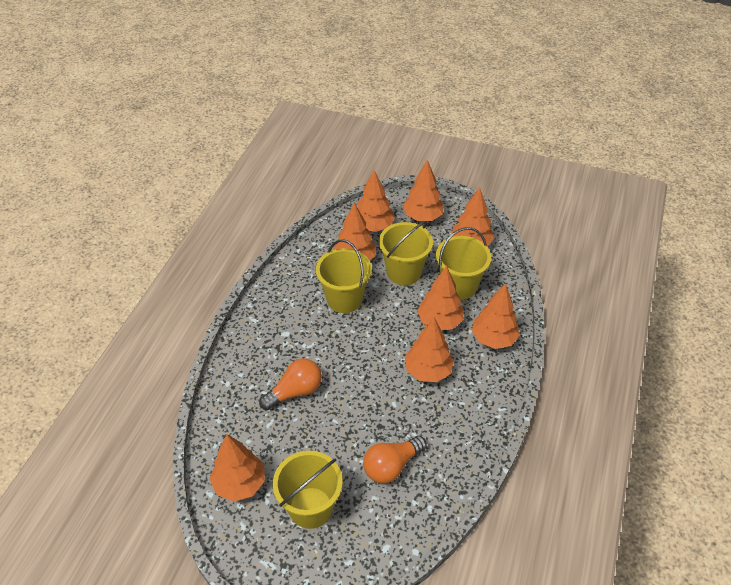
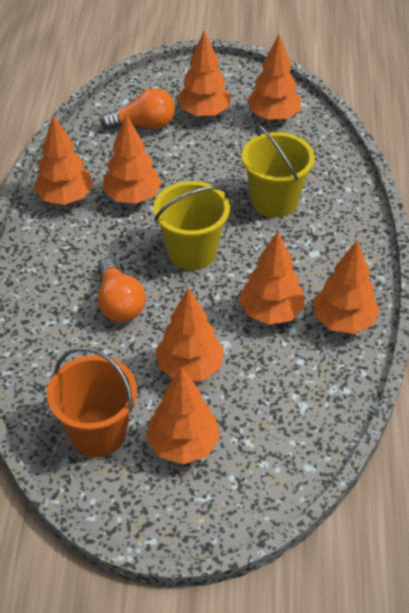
orange bucket: none = 0 -> [47,347,137,457] = 1
yellow bucket: [273,451,343,529] [316,239,372,313] [379,221,433,285] [436,227,491,300] = 4 -> [153,181,230,270] [242,124,315,217] = 2

